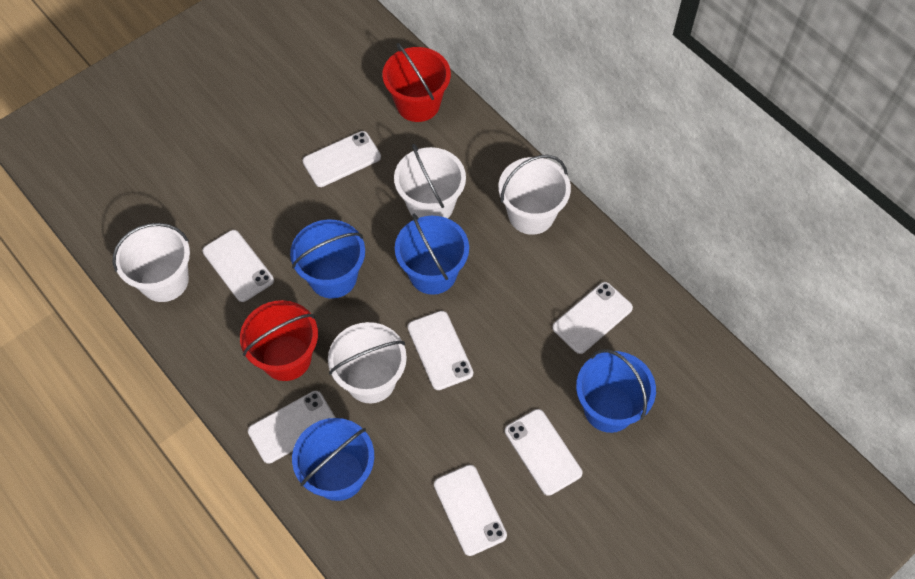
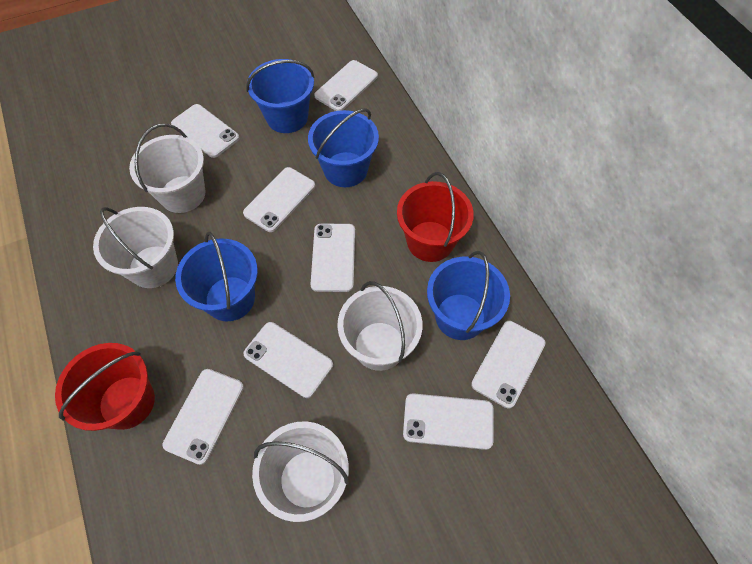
white phone: [202,230,274,302] [248,391,336,464] [303,131,381,187] [408,311,473,390] [434,465,507,556] [505,409,582,496] [552,282,633,354] = 7 -> [162,369,244,465] [171,104,239,158] [243,167,315,232] [244,322,333,398] [311,224,355,292] [314,60,378,111] [403,393,493,450] [471,321,545,409] = 8

